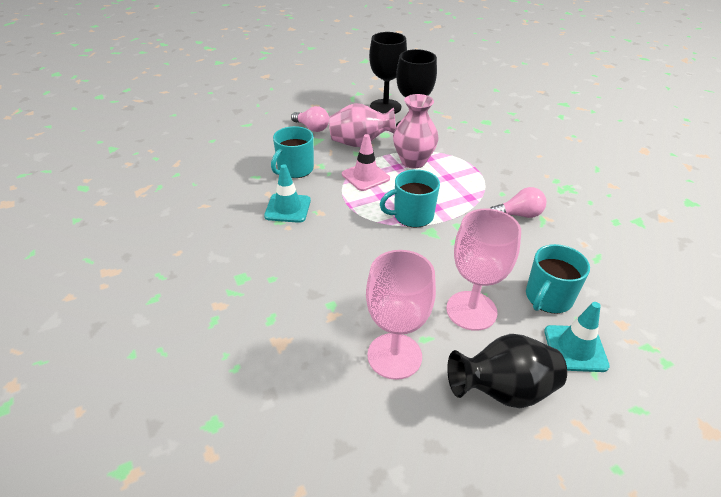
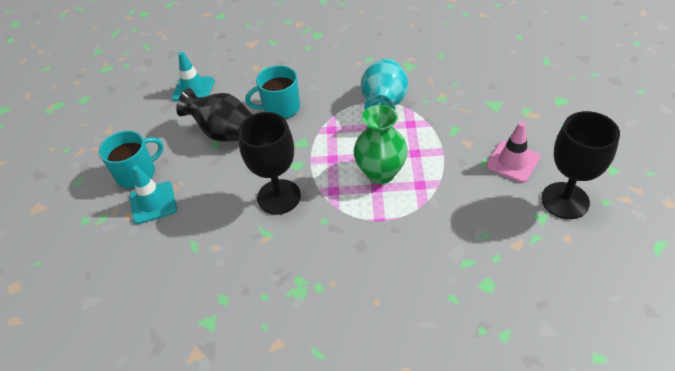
green vase: none = 0 -> [353,105,408,184] = 1
pink goblet: [366,250,436,380] [446,209,521,331] = 2 -> none = 0
pink light bulb: [291,106,329,132] [490,187,546,218] = 2 -> none = 0
pink vase: [329,103,396,147] [393,94,439,168] = 2 -> none = 0
turquoise mug: [271,126,314,178] [380,169,440,228] [526,244,590,313] = 3 -> [99,131,163,189] [246,65,300,119] = 2
turquoise vase: none = 0 -> [361,58,408,110] = 1

